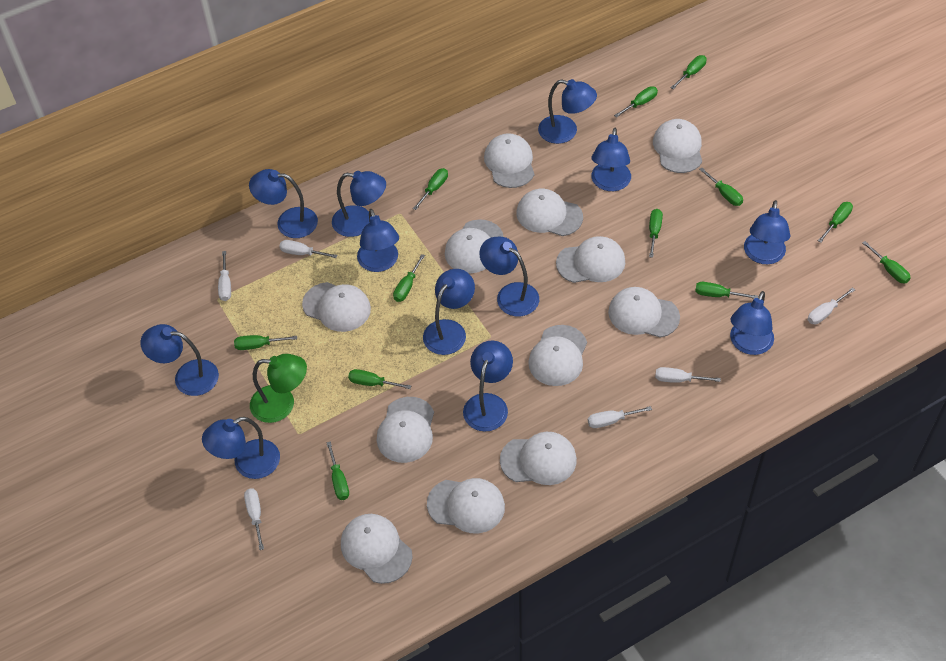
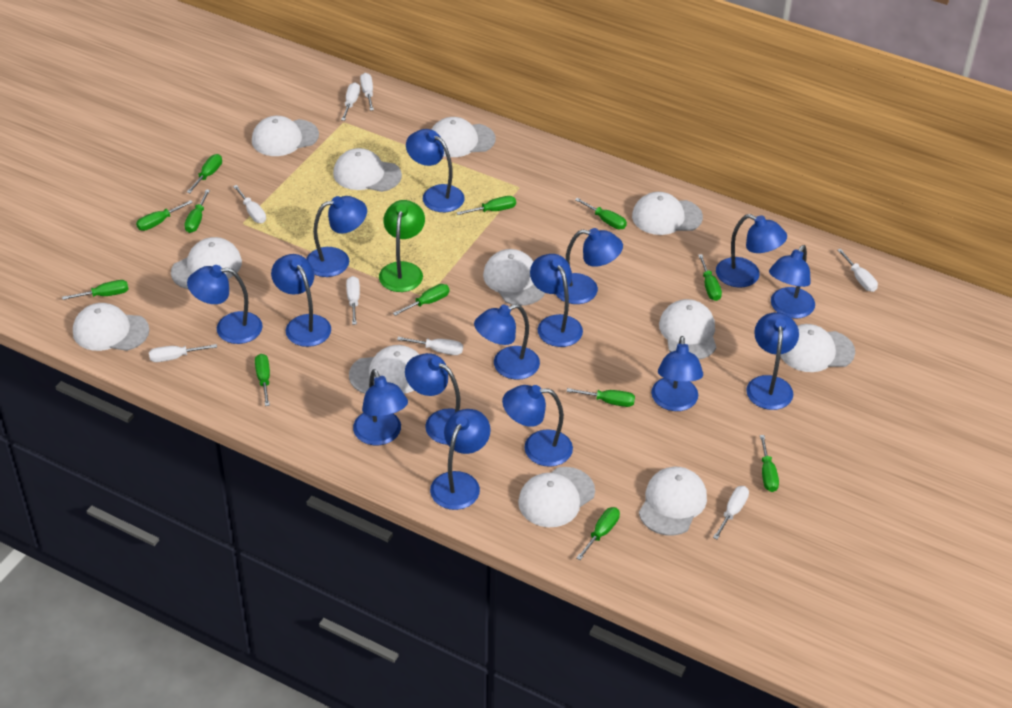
blue lamp: [140,324,219,396] [202,417,280,479] [249,169,318,238] [332,171,386,237] [357,209,399,272] [423,269,475,355] [463,340,513,432] [479,237,539,316] [538,79,597,144] [591,128,631,191] [730,291,774,355] [744,200,791,264] = 12 -> [187,265,263,344] [271,254,331,347] [306,196,367,277] [353,369,408,445] [405,353,460,445] [406,129,465,212] [430,409,491,510] [474,304,540,380] [502,385,573,467] [530,254,583,347] [556,228,623,304] [651,336,703,411] [716,214,787,288] [746,312,799,410] [769,245,815,319] = 15
white screwdriver: [218,251,231,301] [244,488,264,550] [279,240,338,258] [588,406,652,428] [655,367,721,383] [808,287,855,324] = 6 -> [149,344,217,362] [233,185,266,223] [341,82,360,121] [346,276,360,325] [360,73,374,111] [397,337,463,355] [713,486,749,540] [838,249,878,292] = 8

